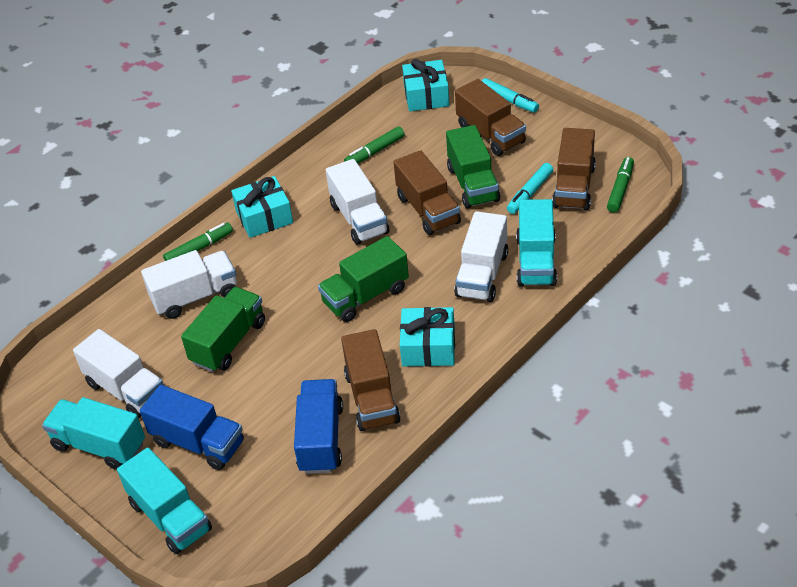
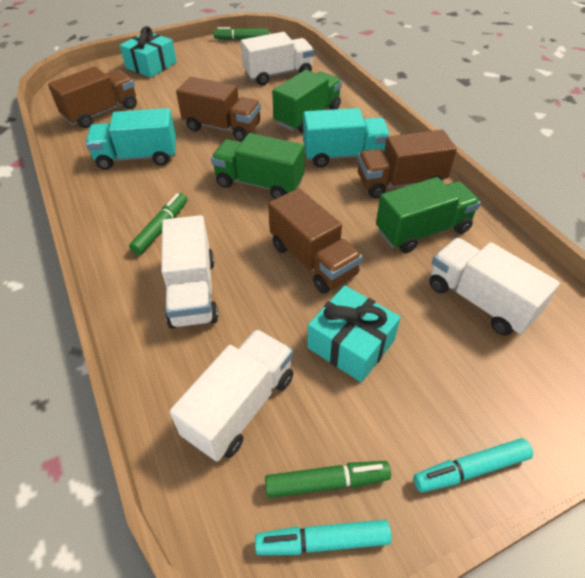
blue truck: [140,385,244,470] [294,379,343,474] = 2 -> none = 0
turquoise gift: [231,176,293,238] [400,307,455,367] [402,59,449,111] = 3 -> [120,26,177,78] [307,285,401,382] = 2
turquoise truck: [42,397,145,470] [117,447,212,554] [516,199,557,286] = 3 -> [86,108,176,170] [303,108,390,168] = 2

